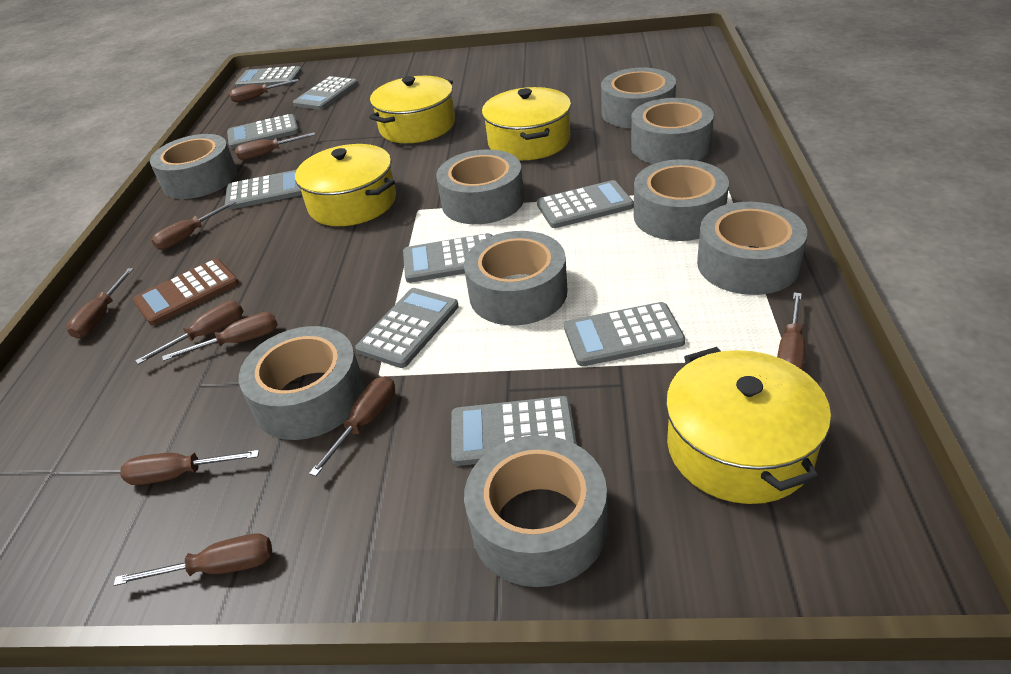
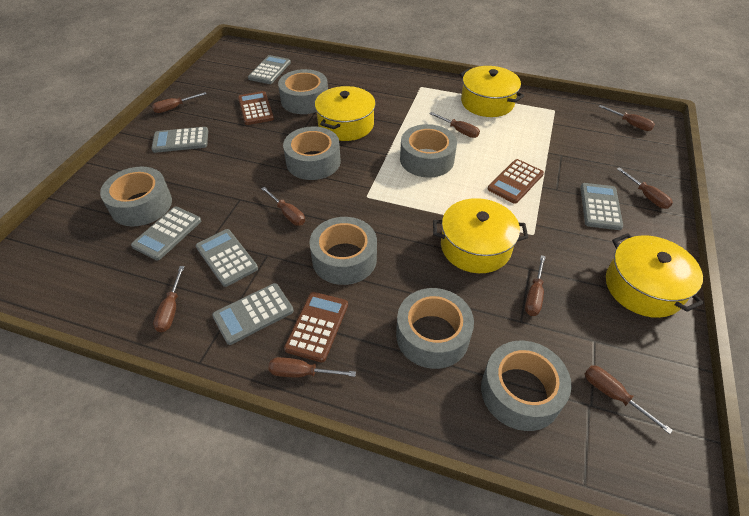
brown calculator: [133,259,239,326] = 1 -> [238,91,274,125] [284,292,348,362] [488,159,544,204] = 3
brown screwdriver: [67,268,134,338] [114,534,272,586] [120,450,259,485] [135,300,243,365] [151,201,236,250] [162,312,278,361] [229,79,299,102] [235,132,315,160] [309,376,395,476] [777,292,805,370] = 10 -> [152,92,207,113] [153,266,185,332] [261,187,305,226] [268,357,356,378] [429,112,480,138] [525,255,546,316] [585,365,673,434] [599,105,655,131] [617,167,673,209] = 9
grey calculator: [225,170,302,210] [227,114,299,149] [235,66,302,87] [293,76,358,110] [355,288,459,368] [403,233,493,283] [451,396,577,466] [537,180,634,228] [564,302,685,366] = 9 -> [131,206,201,260] [151,127,208,153] [195,229,258,287] [212,283,294,345] [248,55,291,84] [580,183,623,230] = 6
grey tape: [150,134,237,199] [239,326,365,440] [436,149,524,224] [464,231,568,325] [464,435,608,587] [601,68,676,129] [631,98,714,164] [634,159,729,241] [697,202,807,295] = 9 -> [100,167,172,226] [278,69,328,114] [283,126,341,180] [309,217,377,285] [396,288,474,369] [400,124,457,178] [481,341,572,431] = 7

